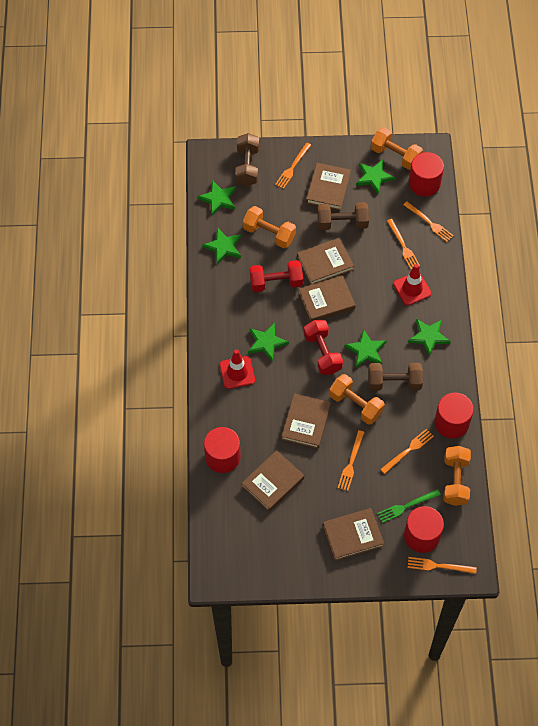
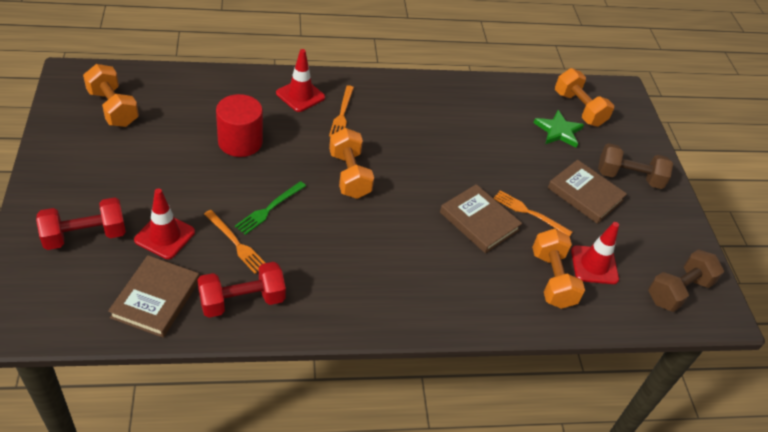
brown book: [241,450,304,512] [281,393,331,449] [297,238,354,285] [299,275,356,322] [306,163,351,210] [323,508,384,561] = 6 -> [108,255,199,338] [440,184,522,253] [548,160,627,224] = 3
brown dumbbell: [235,133,259,186] [317,202,369,230] [368,363,423,391] = 3 -> [598,143,673,189] [648,249,724,312] = 2
green star: [197,180,236,216] [202,228,241,264] [248,323,289,362] [344,329,387,368] [356,160,395,195] [408,319,451,356] = 6 -> [533,110,584,148] = 1
orange fork: [275,142,311,189] [338,430,365,491] [380,429,434,474] [387,219,420,270] [403,201,454,242] [408,557,477,574] = 6 -> [204,210,265,274] [329,85,354,136] [493,190,572,237] = 3
red cylinder: [204,427,241,473] [404,506,444,553] [409,152,444,197] [435,393,474,438] = 4 -> [216,94,263,157] = 1
red traffic cone: [220,350,255,389] [393,264,432,306] = 2 -> [134,188,195,259] [276,49,325,112] [571,222,619,284] = 3

